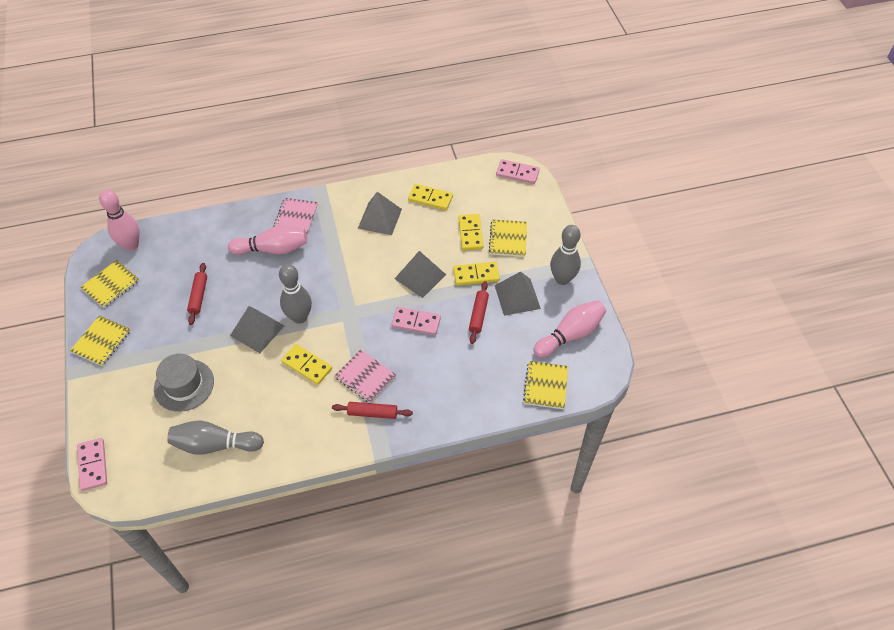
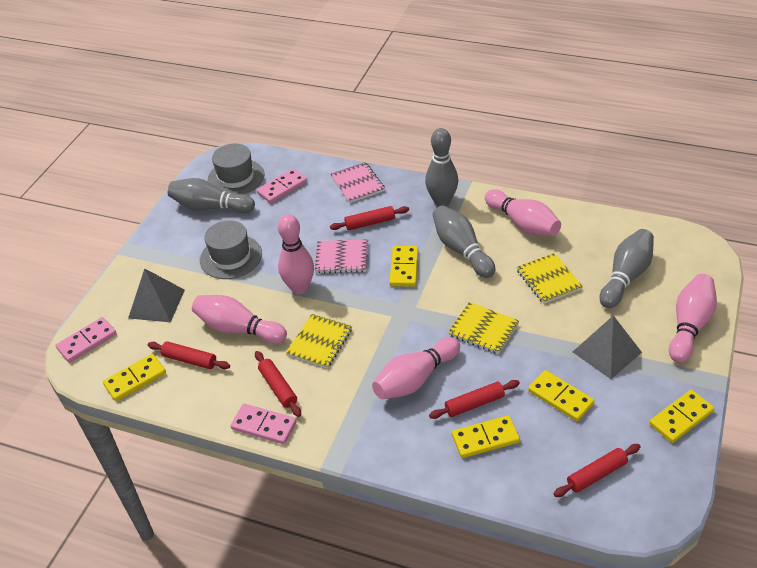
grey bowling pin: [167,420,264,455] [279,264,312,324] [550,225,581,285] = 3 -> [168,178,255,213] [425,128,458,207] [433,205,495,278] [599,229,654,308] = 4
grey hat: [154,354,214,412] = 1 -> [200,220,262,279] [207,144,265,195] = 2
grey pyramid: [230,306,284,353] [358,192,402,235] [394,251,446,298] [495,271,541,316] = 4 -> [128,268,185,322] [573,315,642,379] = 2
pink bowling pin: [99,190,140,251] [228,225,307,255] [533,300,606,358] = 3 -> [192,295,287,344] [278,214,314,295] [372,337,460,399] [485,189,561,236] [669,274,717,363] = 5
red rolling pin: [187,263,207,325] [332,402,413,419] [469,281,489,344] = 3 -> [148,341,230,369] [255,351,301,417] [330,206,409,230] [429,380,520,419] [554,444,641,497] = 5
yellow domino: [281,344,332,385] [408,184,453,210] [453,262,500,286] [459,214,483,250] = 4 -> [103,354,166,401] [389,246,418,287] [452,415,520,458] [528,370,594,421] [649,390,714,443] = 5
yellow notebook: [70,315,131,366] [80,260,140,308] [489,220,527,257] [523,361,568,409] = 4 -> [286,314,352,368] [448,302,519,354] [516,253,583,304] = 3

